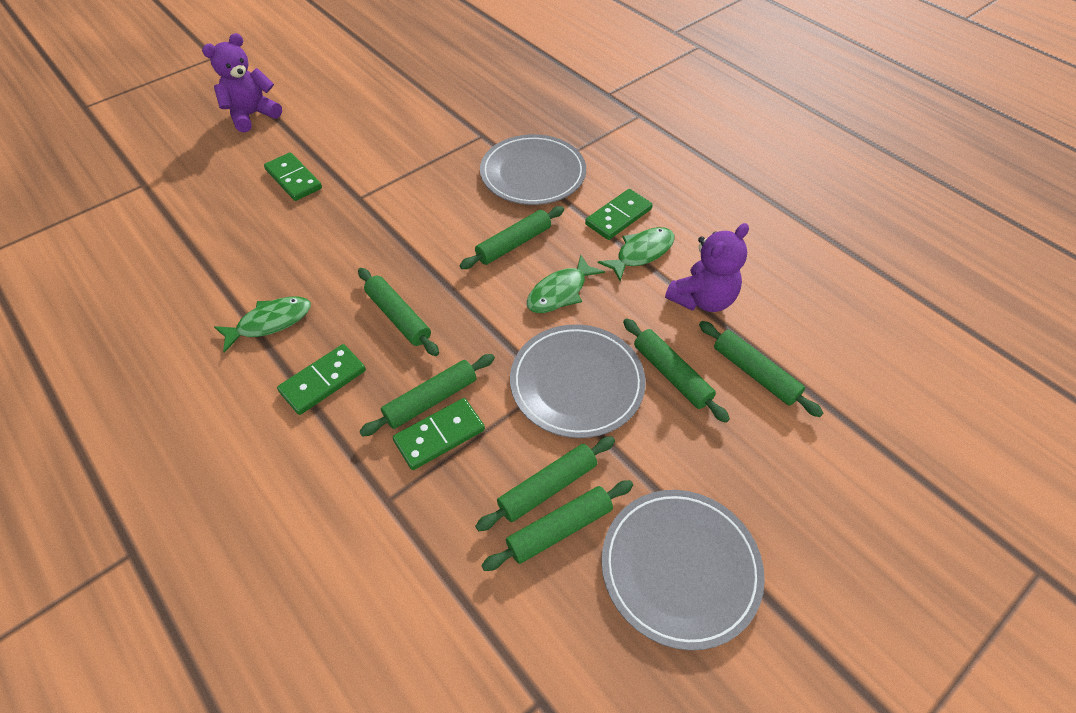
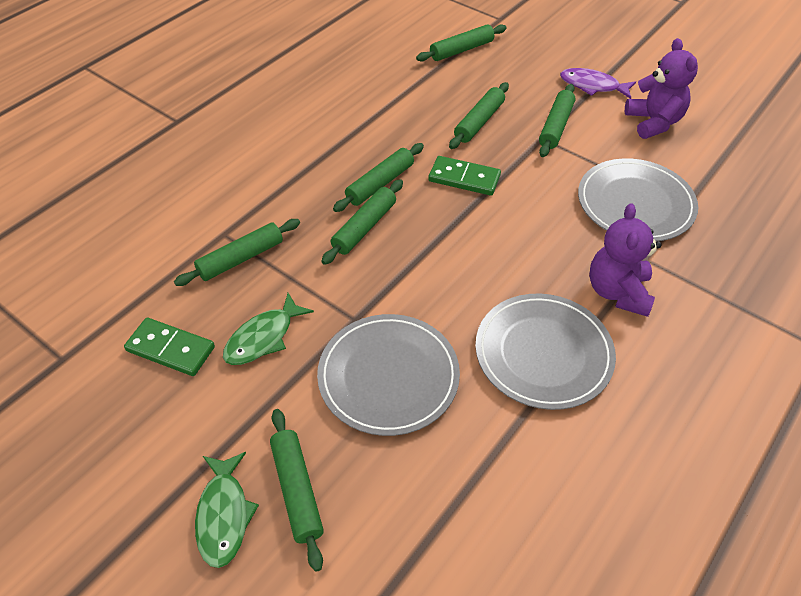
green domino: [264,152,322,201] [277,344,366,415] [393,398,485,470] [585,189,653,240] = 4 -> [124,318,215,376] [428,156,501,196] = 2
green fish: [214,296,311,353] [527,254,605,313] [598,227,675,281] = 3 -> [195,452,259,568] [223,293,314,365] = 2
purple fish: none = 0 -> [560,68,636,99] = 1

